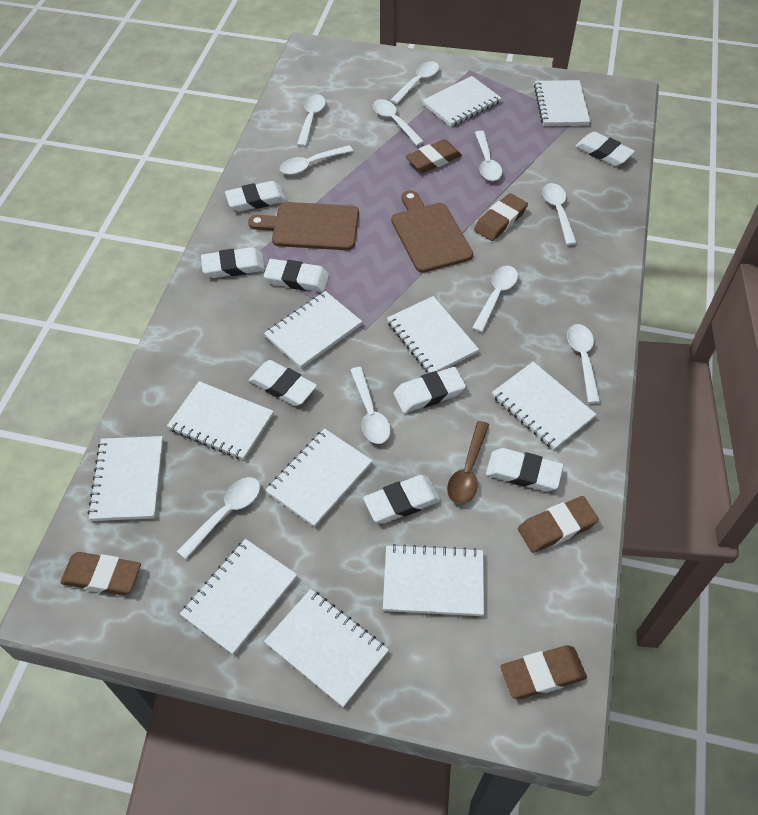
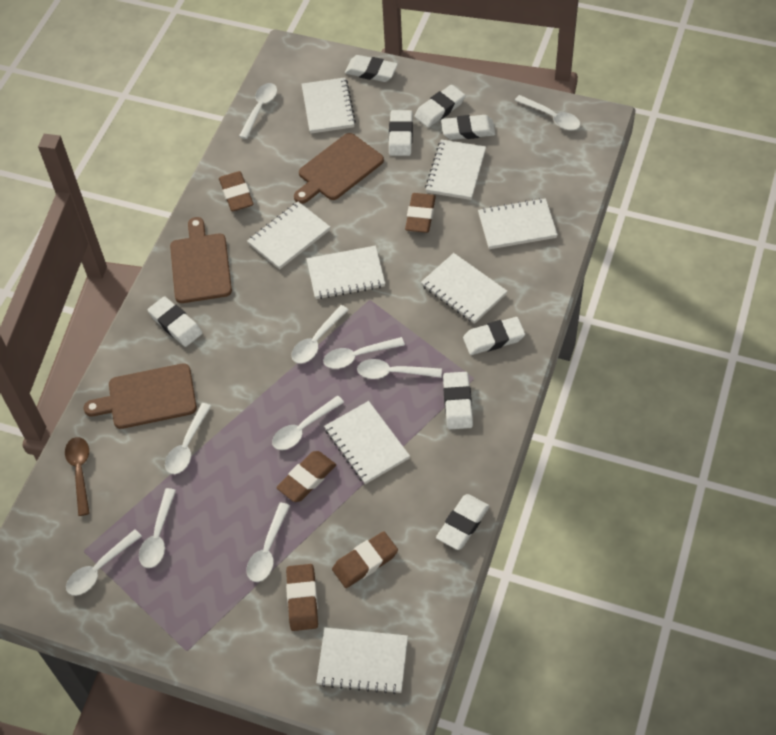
brown cutting board: [248,202,359,250] [391,190,473,273] = 2 -> [84,363,197,429] [170,217,232,303] [294,133,384,204] = 3
white notebook: [88,436,163,521] [167,381,274,460] [180,539,297,655] [264,291,362,369] [264,589,389,708] [265,428,373,527] [383,544,484,616] [387,296,479,373] [422,76,501,127] [492,362,597,450] [534,80,590,126] = 11 -> [247,202,330,270] [302,77,356,134] [307,246,385,299] [316,628,408,694] [324,401,410,484] [421,253,507,324] [425,139,486,200] [478,198,558,249] = 8

